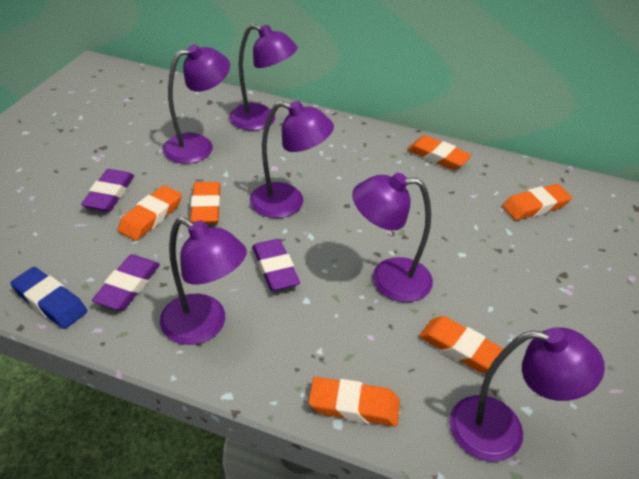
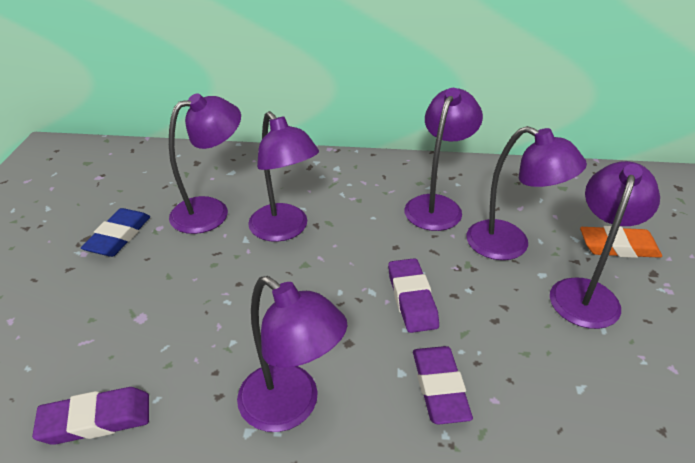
orange eraser: [118,185,182,241] [190,182,220,224] [308,377,400,427] [407,135,472,170] [419,316,503,373] [502,184,572,220] = 6 -> [580,226,662,258] = 1

